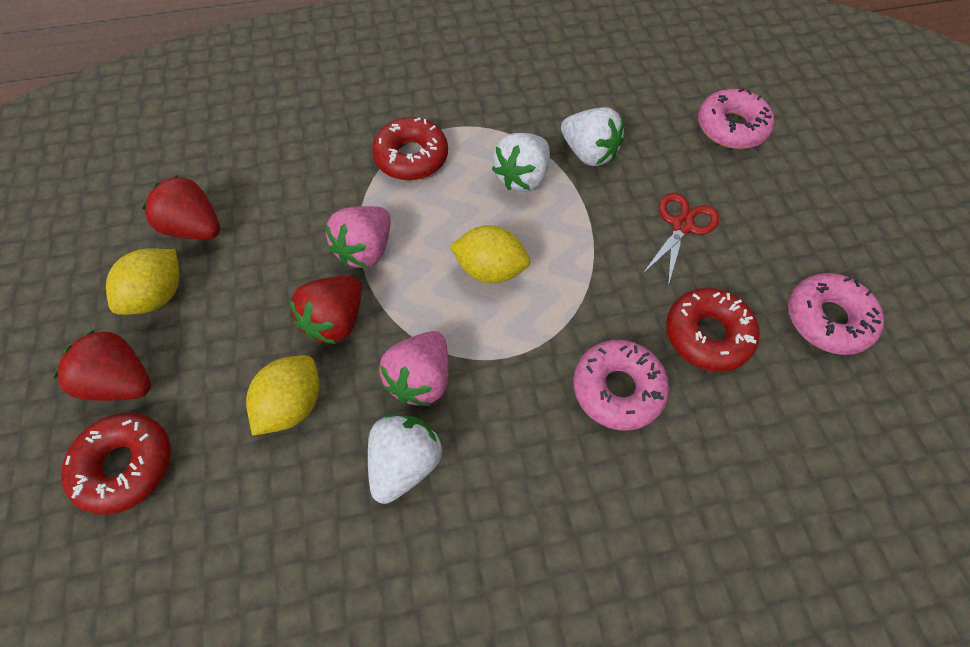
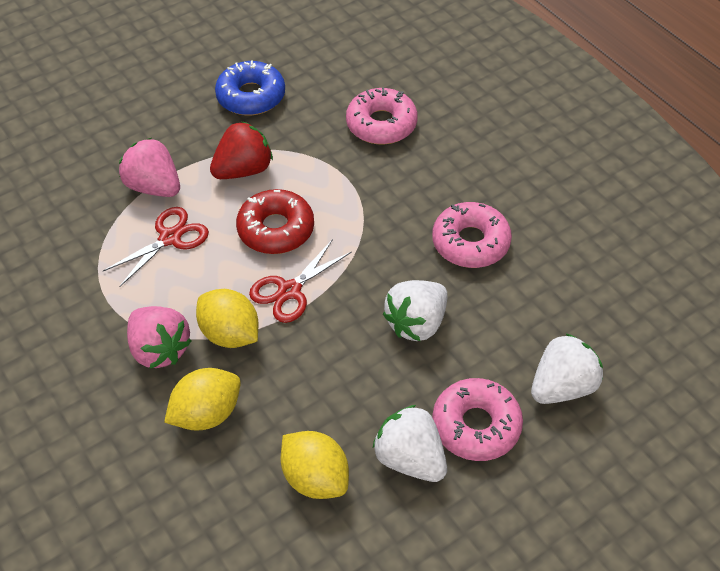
blue donut: none = 0 -> [215,60,285,115] = 1
red donut: [61,413,171,515] [372,117,448,180] [666,288,760,372] = 3 -> [236,189,314,254] = 1
red scissors: [643,193,719,286] = 1 -> [103,207,209,287] [249,239,352,323] = 2
red strawberry: [54,330,151,401] [142,175,220,239] [290,276,362,344] = 3 -> [210,121,273,179] = 1

